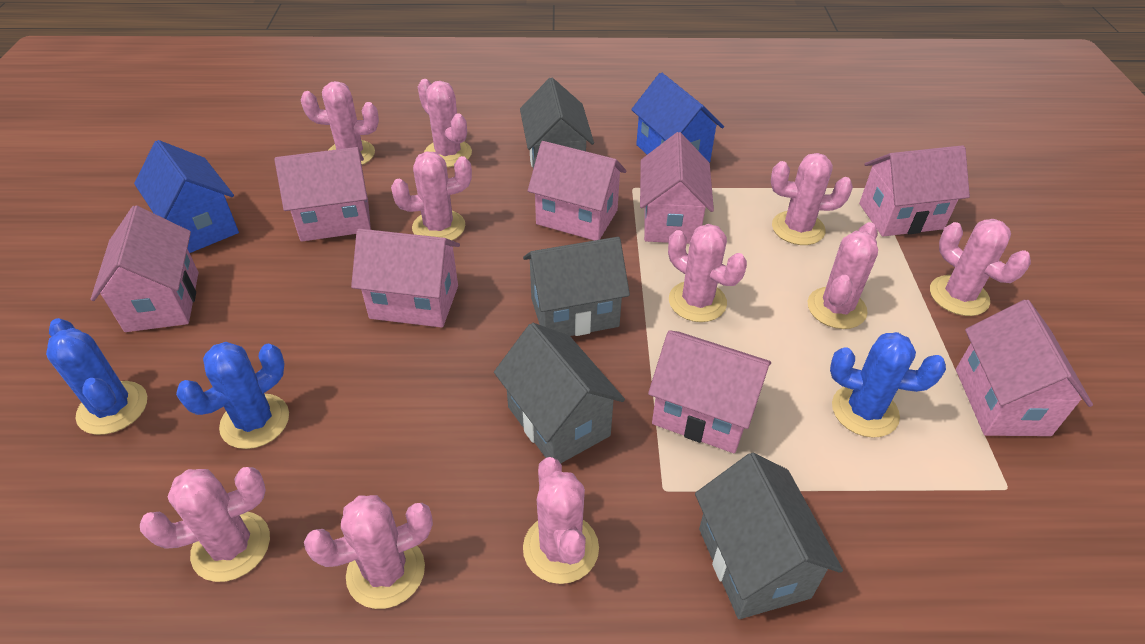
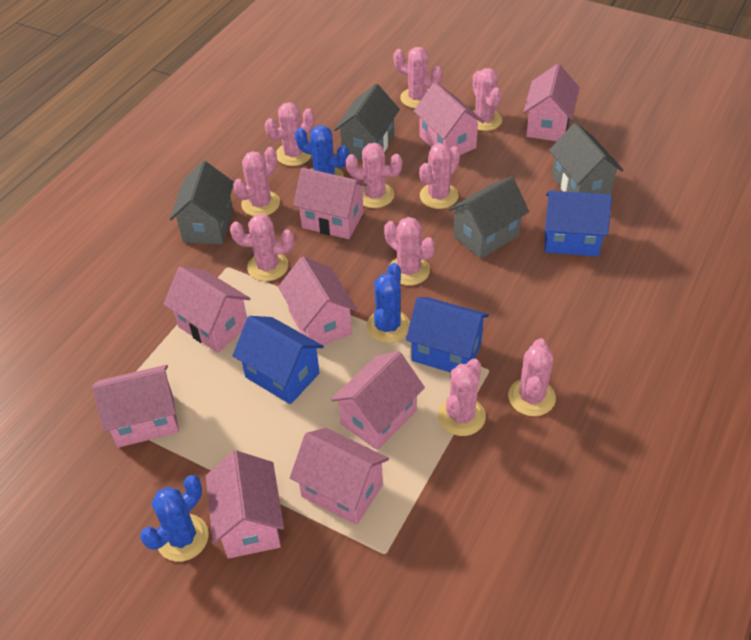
blue house: [134,140,239,253] [631,72,724,163] = 2 -> [232,316,324,404] [406,297,489,373] [545,191,612,257] = 3
pink house: [91,205,199,332] [275,147,371,242] [351,229,460,328] [528,141,626,241] [640,132,714,244] [648,330,771,453] [859,145,970,237] [956,300,1093,436] = 8 -> [92,365,179,448] [164,266,251,353] [206,450,284,559] [278,256,357,345] [290,428,389,525] [293,168,367,239] [331,351,425,450] [414,82,484,155] [523,64,579,141] = 9

